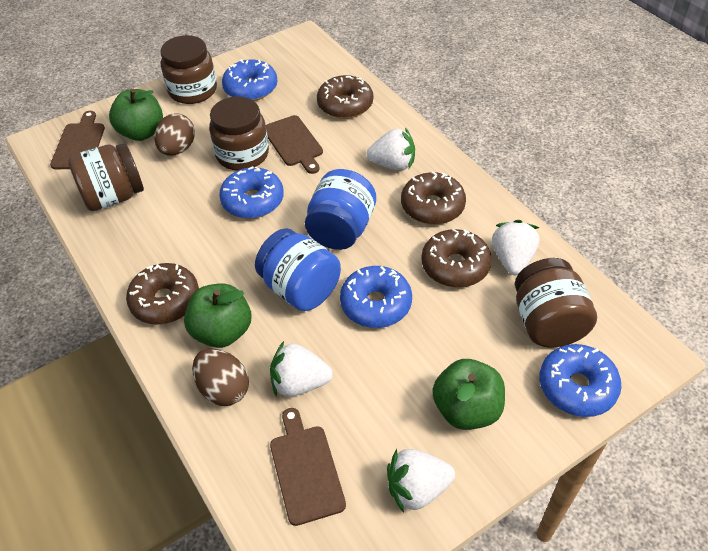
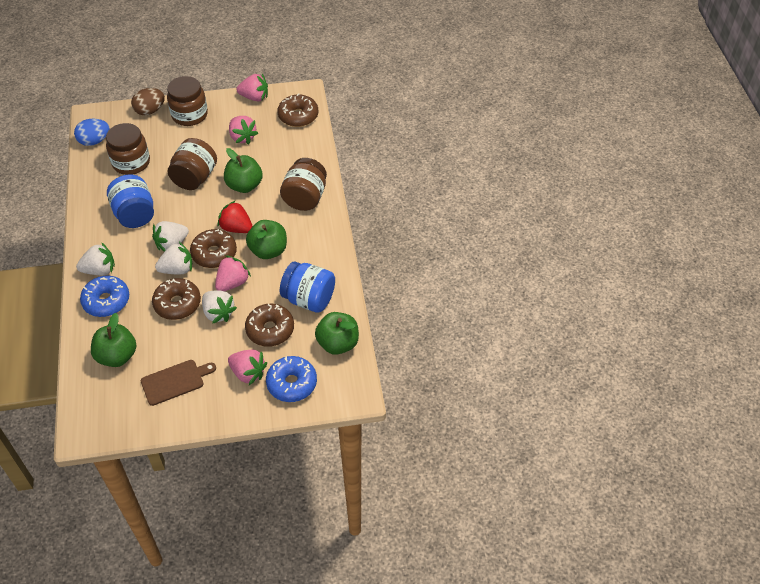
blue donut: [219,166,284,219] [222,59,277,101] [340,266,412,328] [539,344,622,417] = 4 -> [80,276,129,317] [266,356,317,402] = 2
blue egg: none = 0 -> [74,119,110,146] = 1
brown cutting board: [50,111,105,169] [266,115,323,174] [270,408,346,526] = 3 -> [141,360,216,406] = 1
brown egg: [154,113,195,156] [192,348,249,406] = 2 -> [131,88,165,115] = 1
green apple: [109,89,163,141] [184,283,251,348] [432,359,505,430] = 3 -> [91,313,136,367] [224,148,263,193] [246,220,287,259] [315,312,359,355] = 4
pink strawberry: none = 0 -> [215,255,251,291] [228,350,267,385] [229,116,258,144] [236,74,268,101] = 4
red strawberry: none = 0 -> [218,200,253,233] = 1

